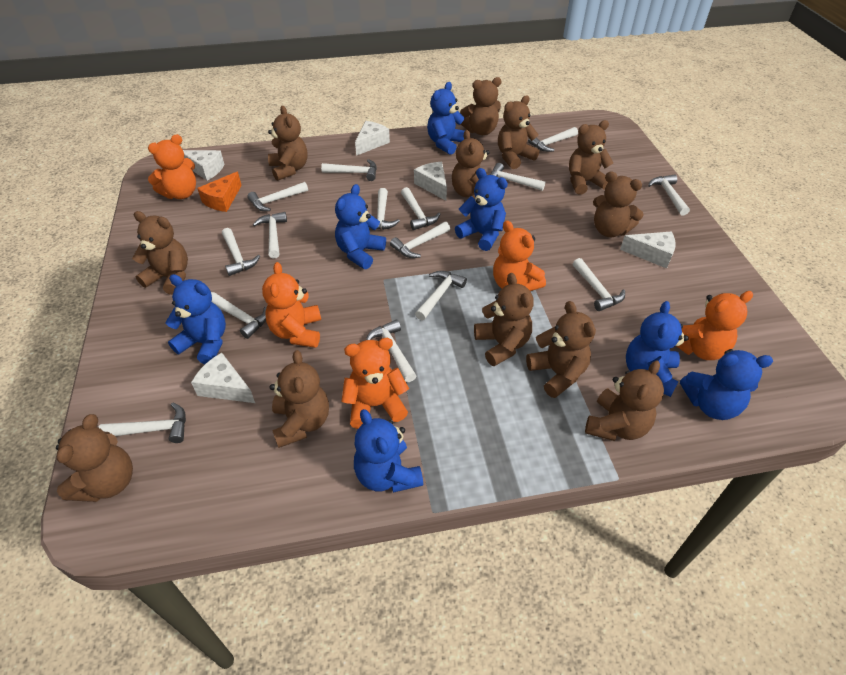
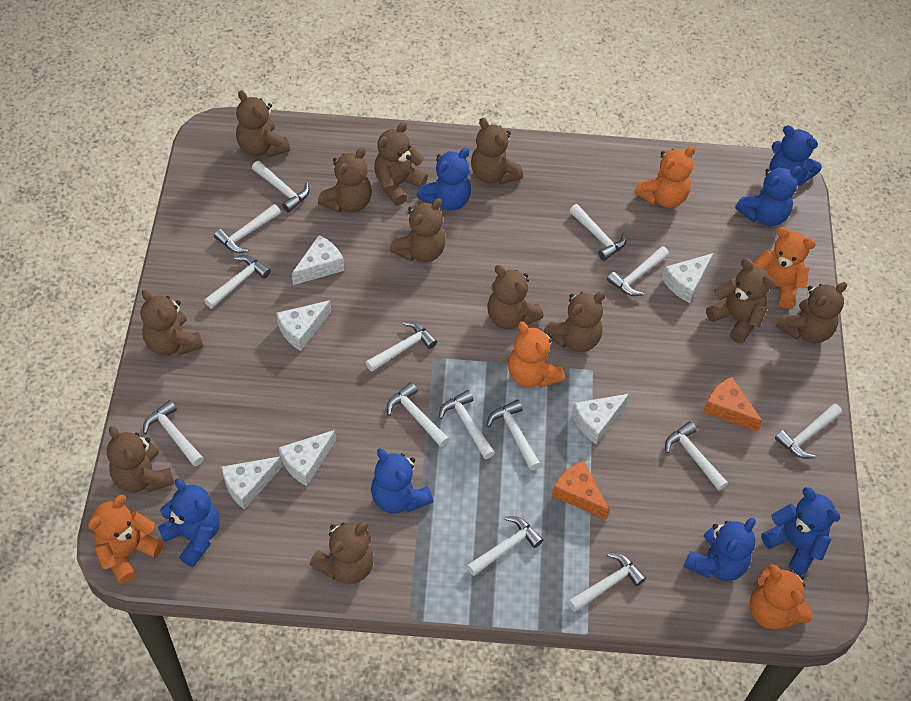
orange cheese: [197,172,242,212] = 1 -> [552,460,610,520] [703,377,763,432] = 2
white cheese: [183,150,225,181] [191,353,255,403] [355,121,390,156] [414,162,447,201] [620,232,676,268] = 5 -> [221,456,283,510] [276,300,331,351] [279,430,336,486] [292,235,344,285] [572,394,629,444] [662,253,713,303] = 6
white hammer: [98,403,186,443] [211,292,267,339] [222,228,260,276] [247,182,308,211] [253,212,287,259] [321,159,377,181] [366,320,416,382] [369,188,400,230] [390,222,450,258] [401,187,440,230] [415,271,467,320] [490,163,545,191] [528,127,578,152] [573,258,625,311] [648,174,690,216] = 15 -> [143,400,204,467] [204,255,271,309] [214,204,281,253] [252,161,310,213] [366,321,437,372] [387,382,449,447] [439,390,495,459] [467,516,543,576] [487,400,541,470] [568,553,646,612] [569,204,626,261] [607,246,669,296] [665,421,728,491] [775,403,842,459] = 14

